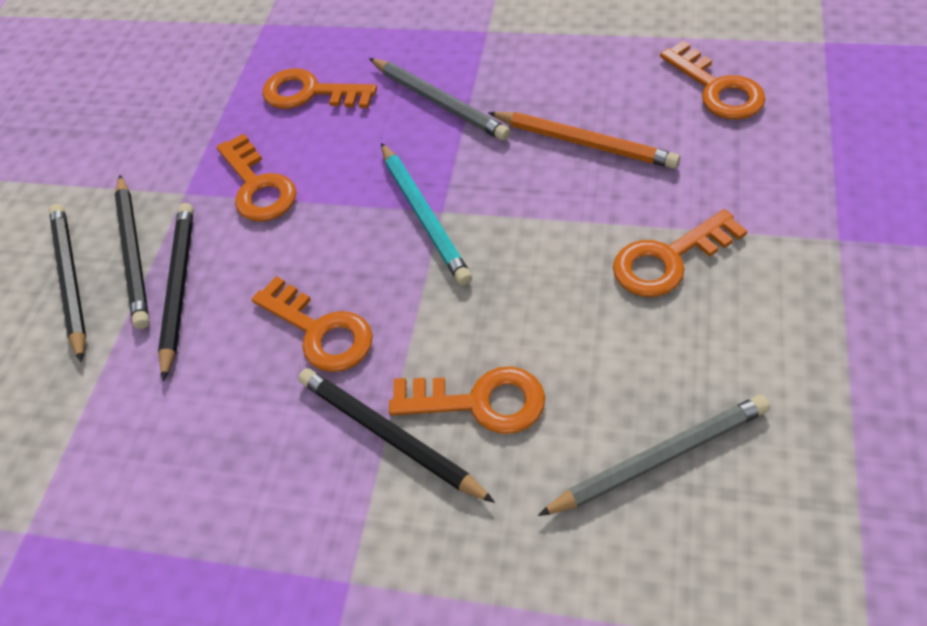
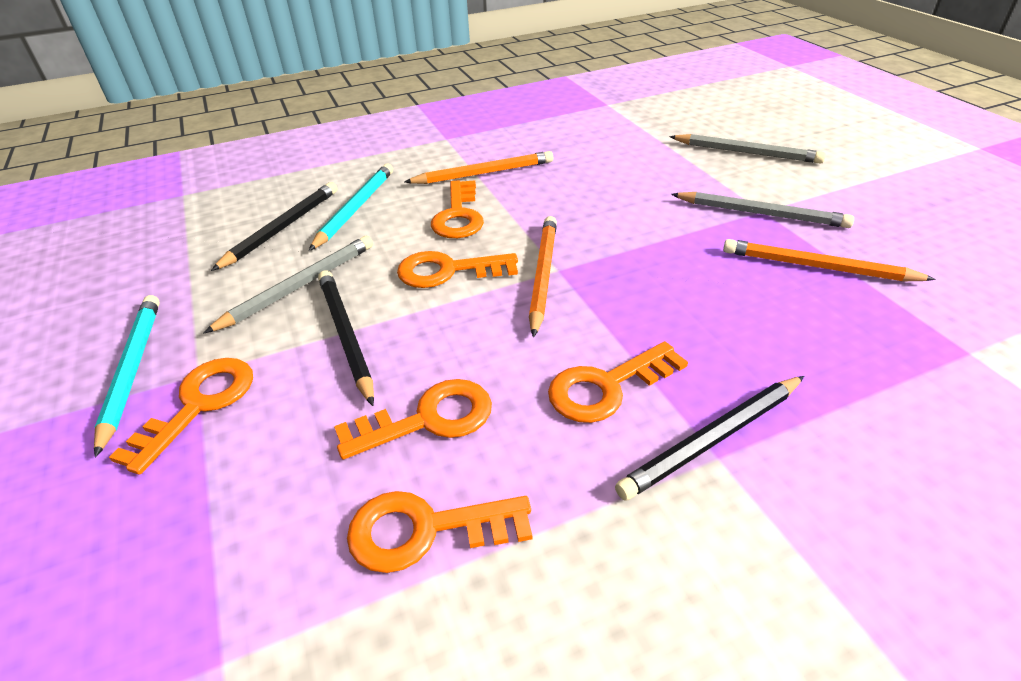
black pencil: [49,204,86,362] [115,175,150,329] [158,203,194,382] [298,368,495,503] = 4 -> [211,182,337,271] [318,270,374,406] [615,376,804,501] = 3
grey pencil: [369,58,510,141] [538,395,770,516] = 2 -> [203,236,373,334] [669,134,826,164] [671,192,854,228] = 3
orange pencil: [488,112,680,169] = 1 -> [404,151,553,184] [529,216,557,338] [723,239,936,281] = 3
turquoise pencil: [381,143,472,286] = 1 -> [94,295,160,458] [309,163,393,251] = 2

